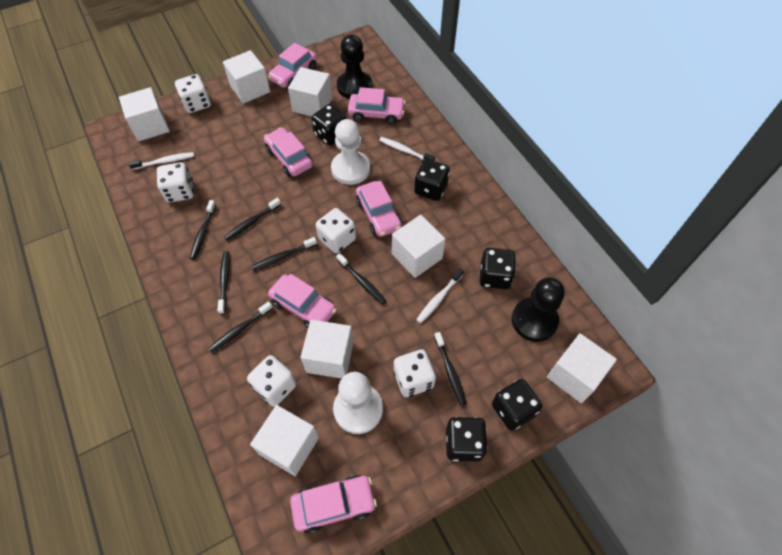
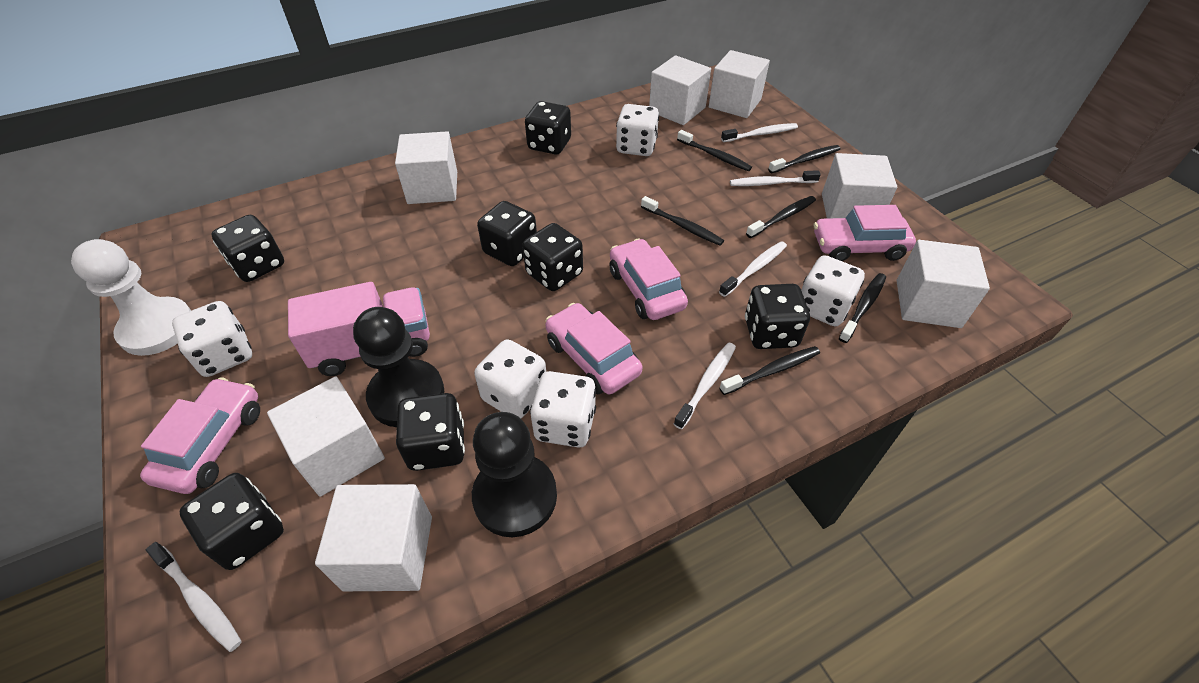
black dice: [311,104,346,146] [414,159,450,201] [446,417,487,461] [480,248,516,289] [492,379,542,431] = 5 -> [179,473,284,570] [211,215,284,282] [396,393,465,471] [477,201,537,266] [522,223,583,291] [525,101,571,154] [745,284,810,349] = 7
black toothbrush: [190,200,216,260] [208,301,273,353] [217,251,230,314] [224,198,281,241] [251,237,317,271] [336,253,386,305] [434,332,467,406] = 7 -> [641,196,724,246] [677,130,752,171] [719,346,820,395] [746,196,816,238] [768,145,840,173] [839,273,886,343] = 6
pink car: [264,127,313,177] [268,43,317,88] [268,274,337,328] [290,475,377,534] [348,87,406,124] [356,181,402,237] = 6 -> [140,377,260,494] [545,303,642,394] [609,238,688,320] [814,205,916,261] = 4
pink truck: none = 0 -> [288,282,430,376] = 1
white pawn: [331,119,370,185] [333,372,383,434] = 2 -> [71,239,191,356] = 1
white toothbrush: [129,152,194,170] [379,137,435,161] [416,268,464,323] = 3 -> [146,542,242,652] [674,342,736,429] [719,241,787,297] [721,123,798,142] [730,170,821,186] = 5

